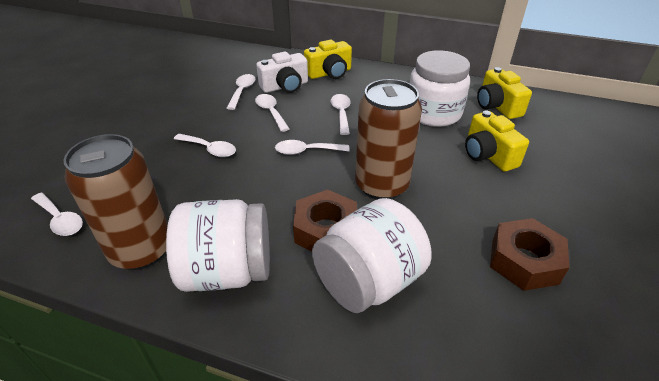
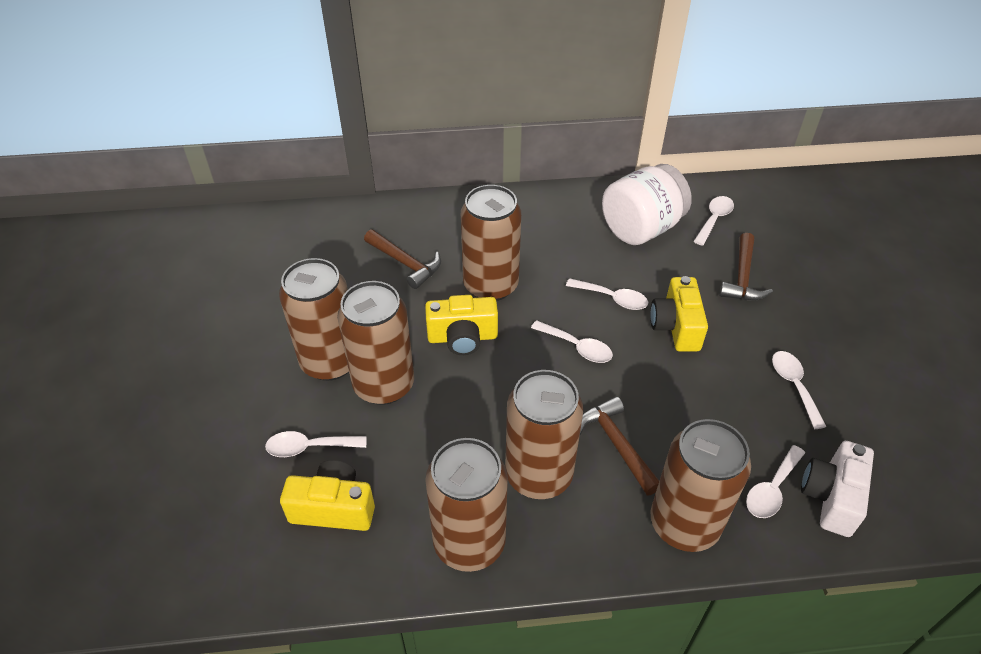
brown can: [63,134,168,270] [355,79,422,199] = 2 -> [279,258,349,381] [337,281,414,405] [425,438,508,572] [461,185,521,301] [505,370,583,499] [651,419,751,552] = 6
brown hammer: none = 0 -> [364,230,441,289] [580,396,659,495] [719,233,773,301] = 3
brown nut: [293,190,357,252] [490,218,569,291] = 2 -> none = 0
white jar: [166,199,270,292] [312,198,432,313] [409,50,470,127] = 3 -> [602,164,692,245] = 1

